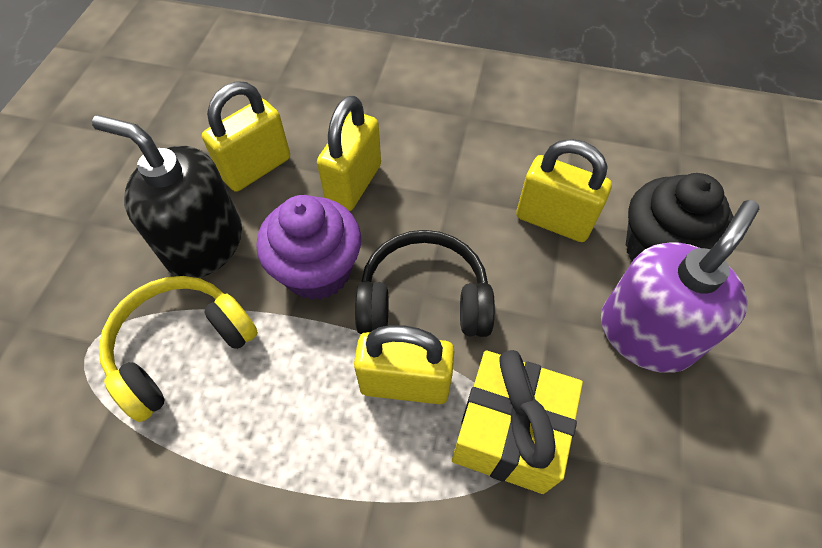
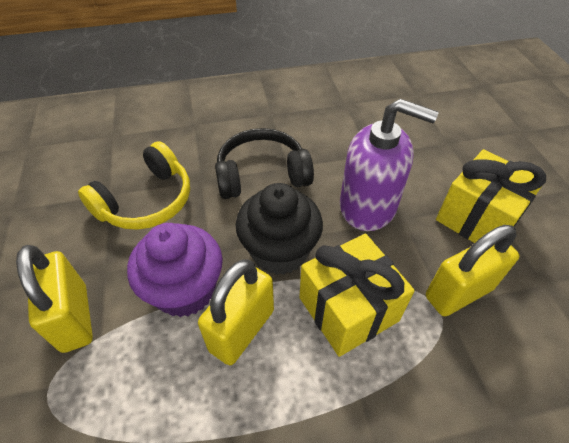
black soap dispenser: [92,115,242,278] = 1 -> none = 0
yellow gift: [452,350,583,494] = 1 -> [300,234,415,357] [436,149,546,243] = 2
yellow padlock: [202,81,290,192] [317,95,381,211] [354,325,454,404] [516,139,612,242] = 4 -> [16,245,93,353] [198,259,274,365] [426,225,520,316] = 3

